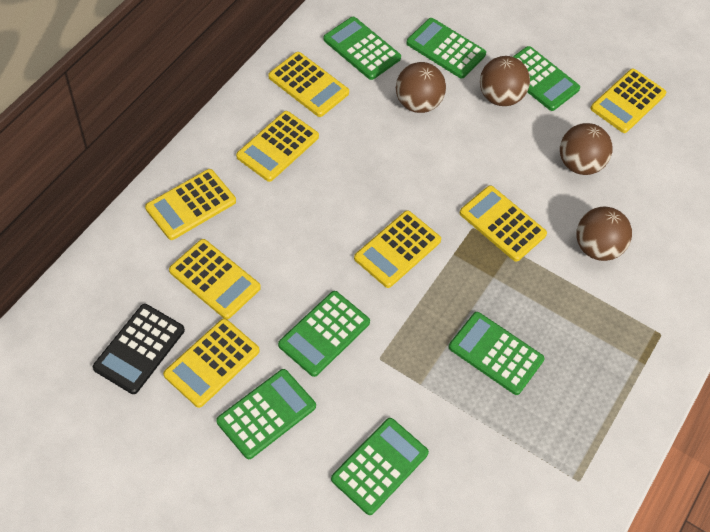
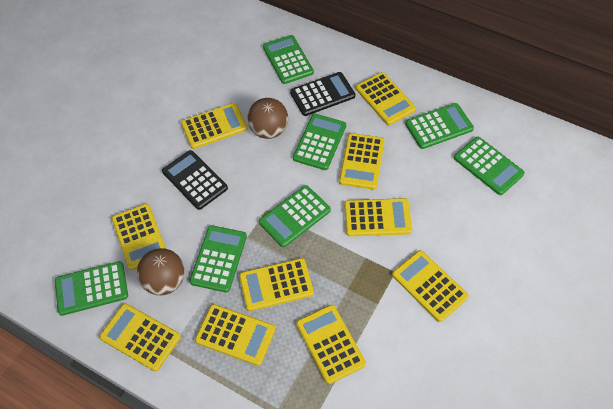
black calculator: [93,304,185,394] = 1 -> [162,150,228,210] [290,72,355,116] = 2
brown ball: [396,62,446,113] [480,56,530,106] [560,123,612,175] [576,207,632,261] = 4 -> [137,248,185,295] [247,98,288,139] = 2
yellow calculator: [145,169,236,240] [163,318,260,408] [169,239,261,319] [236,111,319,182] [268,52,349,117] [354,210,441,288] [460,185,547,262] [591,69,666,133] = 8 -> [100,303,181,372] [112,204,166,270] [181,103,248,149] [195,304,275,366] [239,258,314,311] [296,305,366,384] [339,133,385,190] [344,198,412,236] [356,72,416,125] [392,250,469,322] = 10

